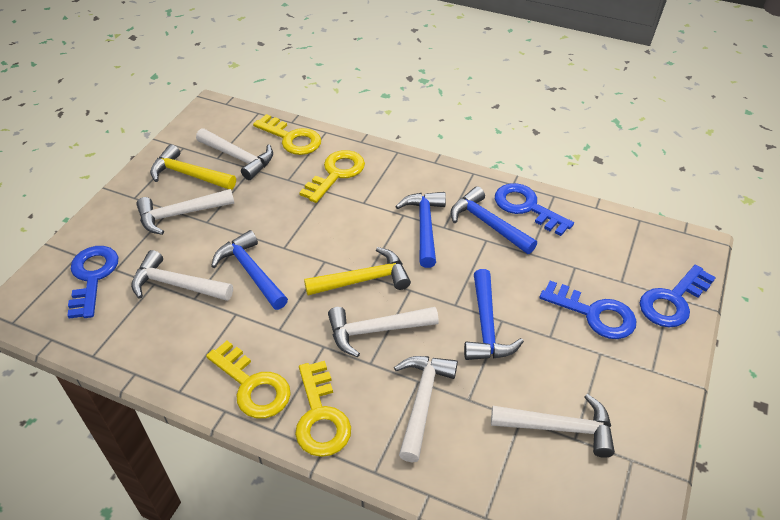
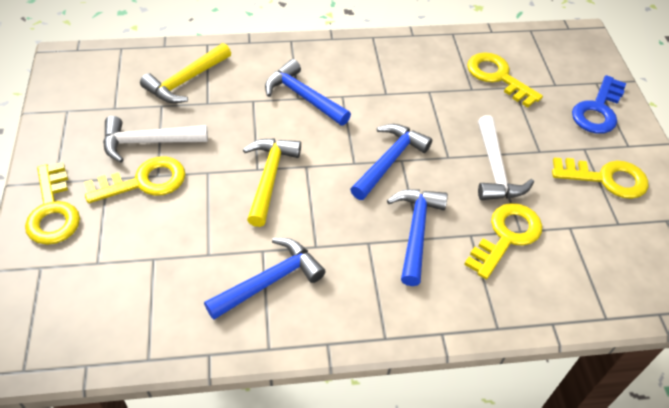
blue key: [67,246,119,319] [495,183,574,236] [539,281,636,339] [640,265,716,327] = 4 -> [572,75,626,134] = 1
white hammer: [131,250,233,301] [136,189,234,235] [196,128,273,180] [328,307,439,357] [394,356,458,462] [491,394,615,458] = 6 -> [103,116,208,163] [478,116,534,200] = 2
yellow key: [206,341,291,419] [253,114,321,155] [295,361,351,457] [299,150,365,203] = 4 -> [25,162,80,245] [84,156,186,203] [464,203,542,279] [467,52,543,108] [552,157,648,199] = 5

